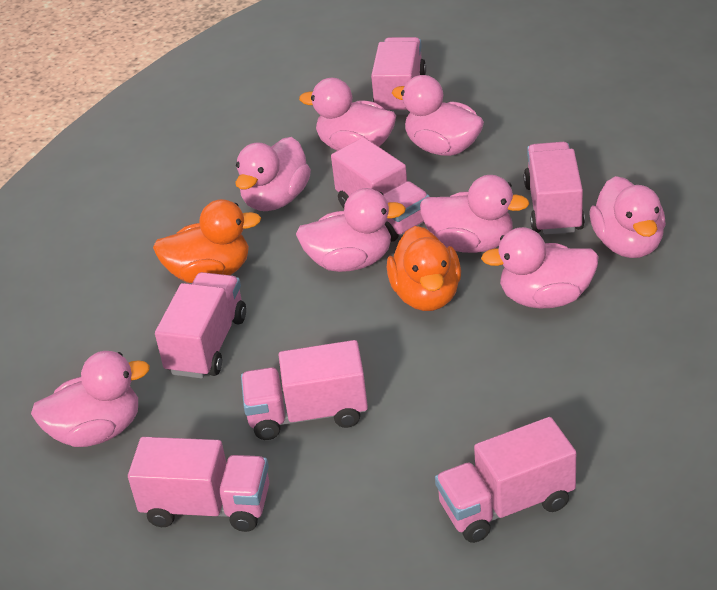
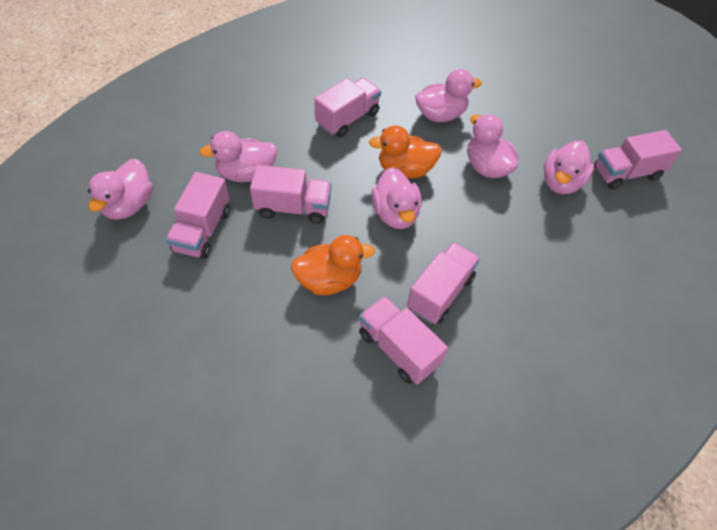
pink duck: [31,351,150,447] [235,137,311,211] [296,188,406,272] [299,78,396,151] [392,75,484,156] [420,175,529,253] [481,227,599,308] [590,176,666,258] = 8 -> [88,159,153,220] [199,131,277,182] [371,167,422,229] [415,69,482,122] [468,114,518,178] [544,140,594,194] = 6
pink truck: [128,437,269,532] [155,272,246,379] [241,340,368,440] [331,137,430,242] [371,37,426,115] [435,417,576,543] [524,142,585,235] = 7 -> [166,172,230,259] [250,165,331,224] [314,78,381,138] [359,296,448,385] [407,242,480,324] [594,130,682,190] = 6

